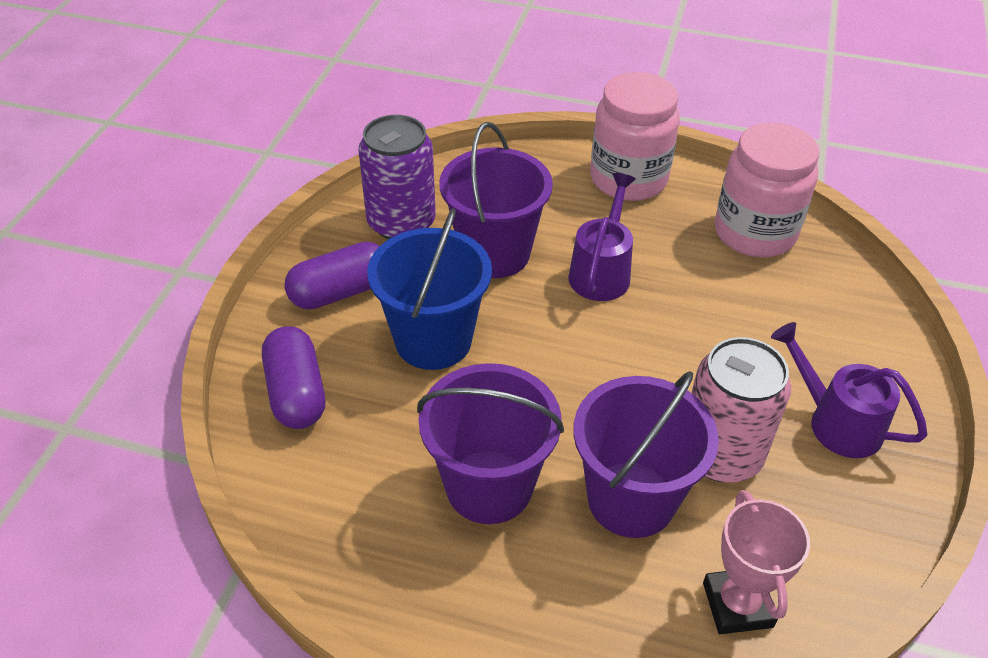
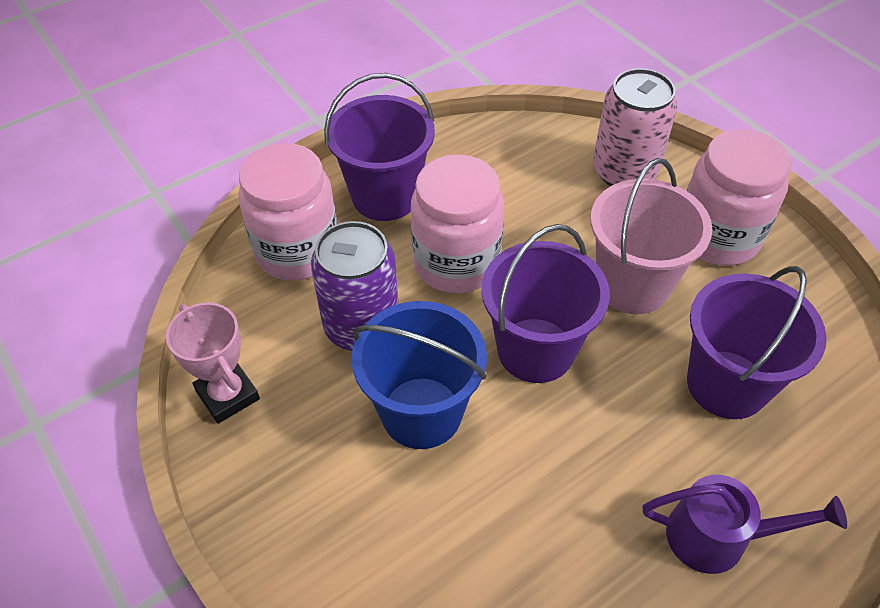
pink bucket: none = 0 -> [590,158,712,314] = 1
pink jar: [590,72,680,201] [715,123,819,257] = 2 -> [238,143,337,281] [411,154,504,293] [687,129,792,266] = 3
purple capsule: [262,326,325,429] [284,241,379,310] = 2 -> none = 0
purple watering can: [568,173,636,301] [771,322,927,458] = 2 -> [643,475,847,574] = 1

